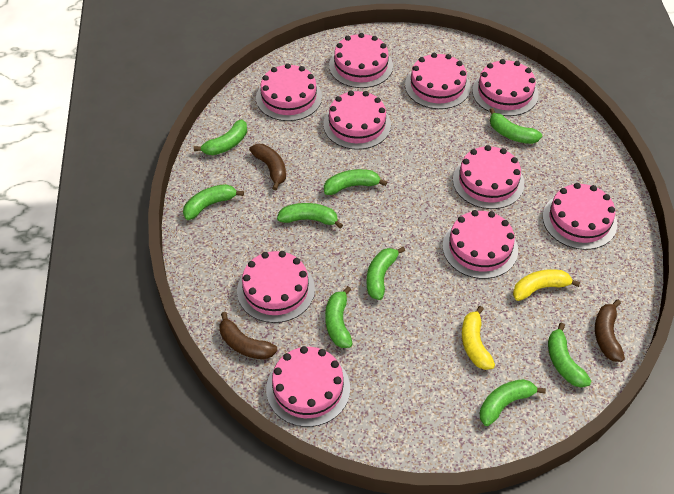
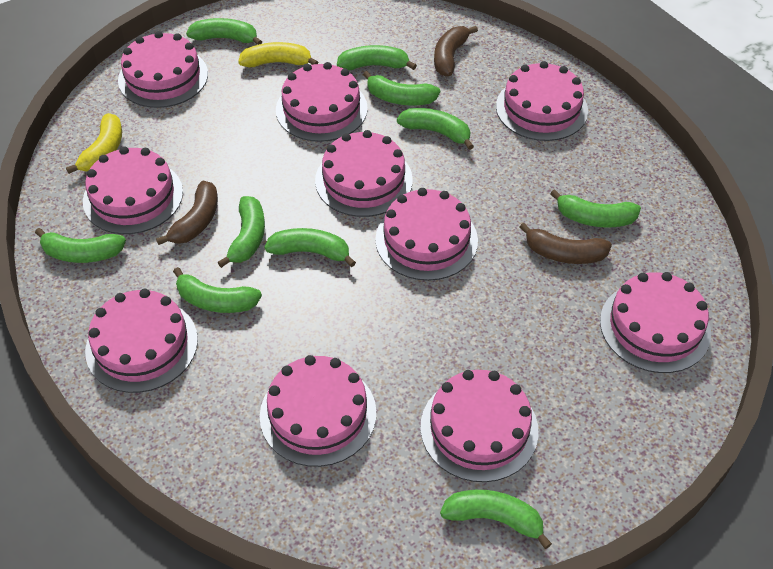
green banana: [183,184,244,220] [194,120,247,155] [277,203,343,229] [324,169,387,195] [325,286,353,348] [367,247,405,300] [480,379,546,426] [489,108,542,144] [548,323,592,388] = 9 -> [35,228,126,263] [173,267,262,313] [186,18,262,45] [217,196,265,268] [265,228,356,267] [337,45,417,70] [363,71,440,106] [397,108,474,150] [440,490,552,549] [550,189,641,228] = 10

